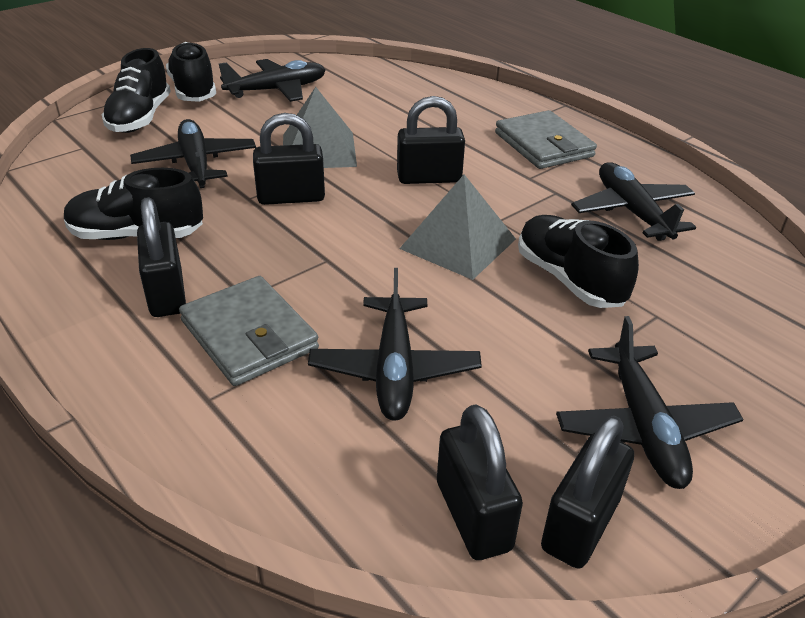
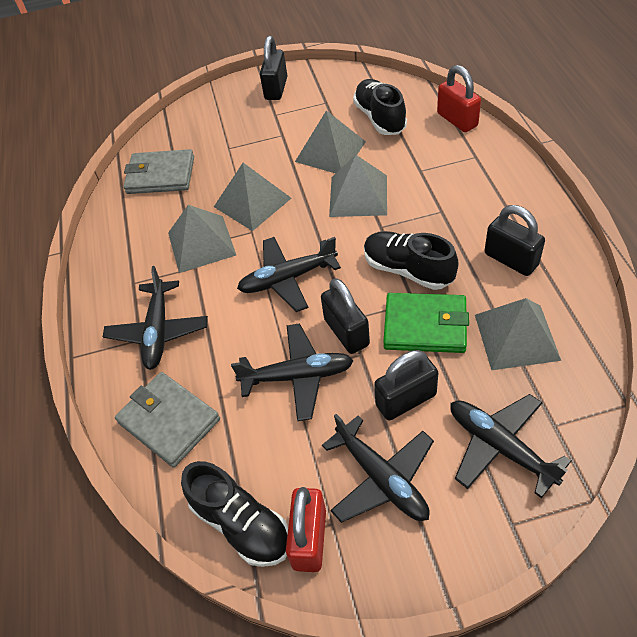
black padlock: [137,197,186,317] [253,113,325,205] [397,96,465,184] [437,404,523,560] [541,416,634,569] = 5 -> [260,36,287,100] [321,278,370,354] [374,350,439,421] [484,205,545,276] = 4
black shoe: [64,168,203,240] [101,48,171,133] [166,42,216,102] [518,215,639,308] = 4 -> [181,461,288,567] [353,79,407,135] [364,231,459,290] = 3
green wallet: none = 0 -> [383,293,469,353] = 1
grey pyramid: [283,87,357,168] [399,174,516,280] = 2 -> [168,205,236,273] [214,163,291,231] [295,110,366,173] [329,155,387,217] [475,298,561,370] = 5
red padlock: none = 0 -> [286,487,326,572] [437,65,481,132] = 2

